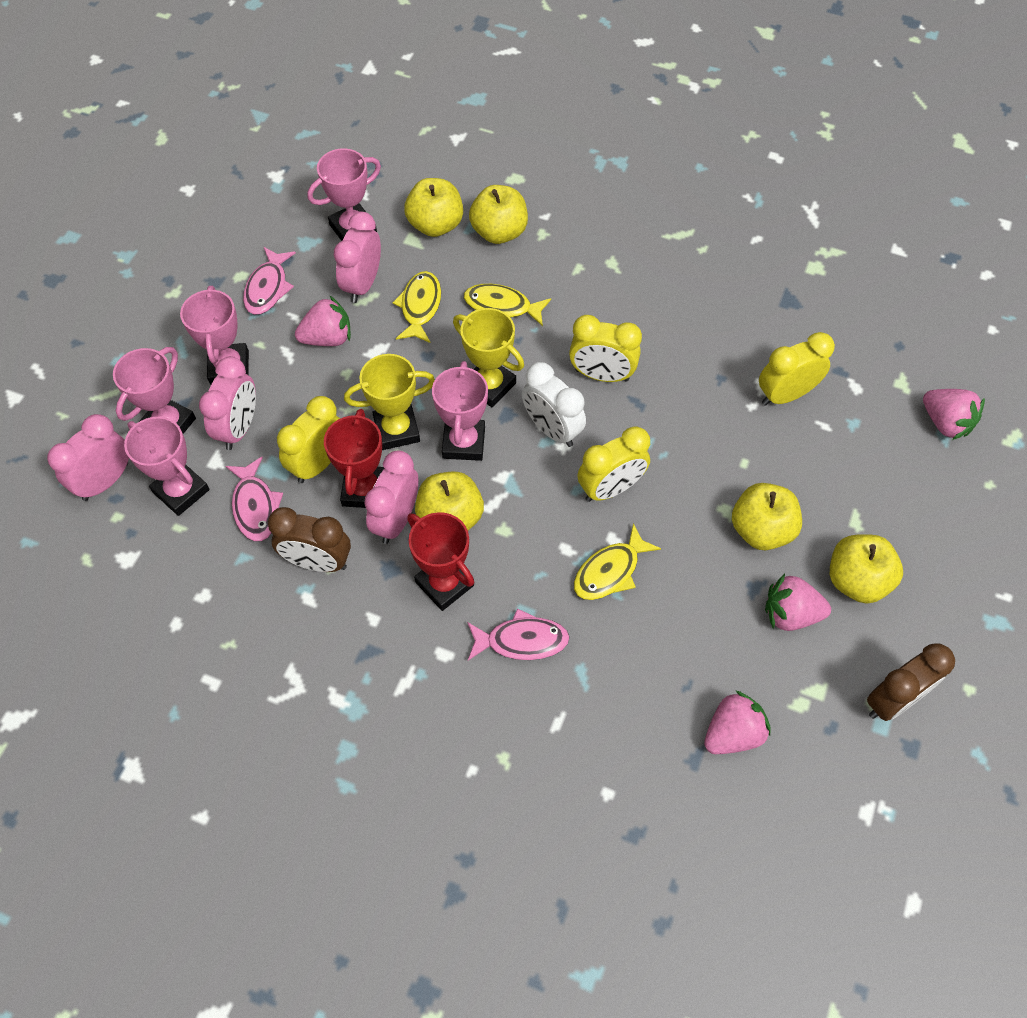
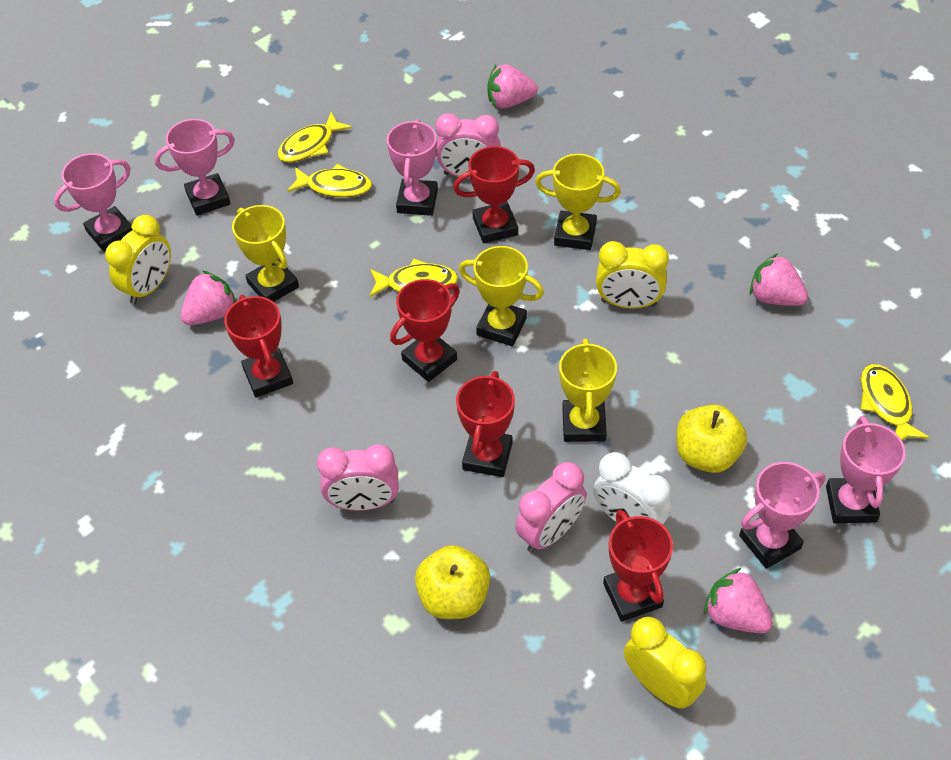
brown clock: [268,507,351,572] [867,643,955,721] = 2 -> none = 0
pink clock: [47,414,129,501] [199,356,256,450] [334,212,381,303] [364,451,418,544] = 4 -> [317,444,399,511] [435,113,501,179] [515,462,587,552] = 3
pink fish: [225,457,283,541] [243,247,296,315] [467,608,569,660] = 3 -> none = 0
red trophy: [324,409,384,508] [407,512,474,611] = 2 -> [224,295,293,398] [390,279,460,382] [453,146,535,243] [456,371,515,477] [603,510,673,622] = 5
yellow apple: [404,178,463,237] [415,472,484,530] [469,185,528,244] [732,483,802,550] [830,534,903,603] = 5 -> [415,545,490,619] [676,404,747,473] = 2
yellow clock: [277,396,340,483] [569,315,642,382] [578,426,650,502] [759,332,835,406] = 4 -> [105,215,171,304] [596,241,669,308] [624,617,706,709] = 3
yellow fish: [392,271,441,343] [464,284,551,326] [574,523,661,600] = 3 -> [278,112,352,162] [287,164,372,198] [370,259,458,297] [861,364,929,440] = 4
yellow trophy: [344,354,435,450] [453,308,524,407] = 2 -> [232,205,299,302] [459,246,544,346] [535,154,621,250] [559,339,617,442] = 4

